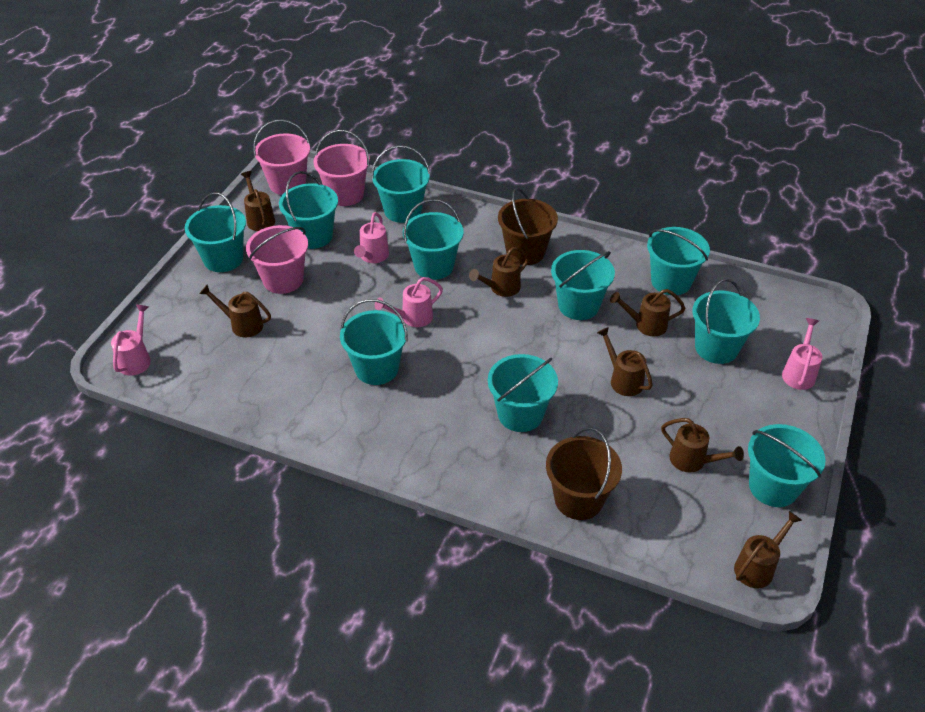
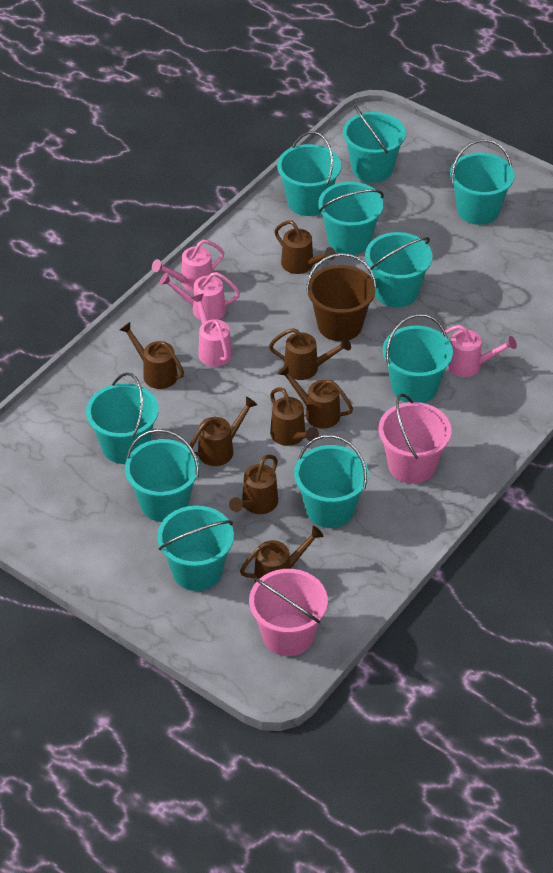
brown bucket: [498,188,558,265] [546,427,622,520] = 2 -> [306,253,376,341] = 1
brown watering can: [199,284,271,337] [241,171,275,231] [469,247,529,297] [597,327,653,396] [610,289,685,336] [661,418,744,472] [734,511,802,588] = 7 -> [120,322,184,389] [190,397,257,466] [229,455,278,514] [240,526,324,583] [269,328,351,380] [270,387,319,446] [274,220,336,274] [278,365,353,429] = 8
pink bucket: [246,225,308,294] [253,119,310,195] [313,130,370,206] = 3 -> [249,569,328,656] [378,394,452,484] = 2

